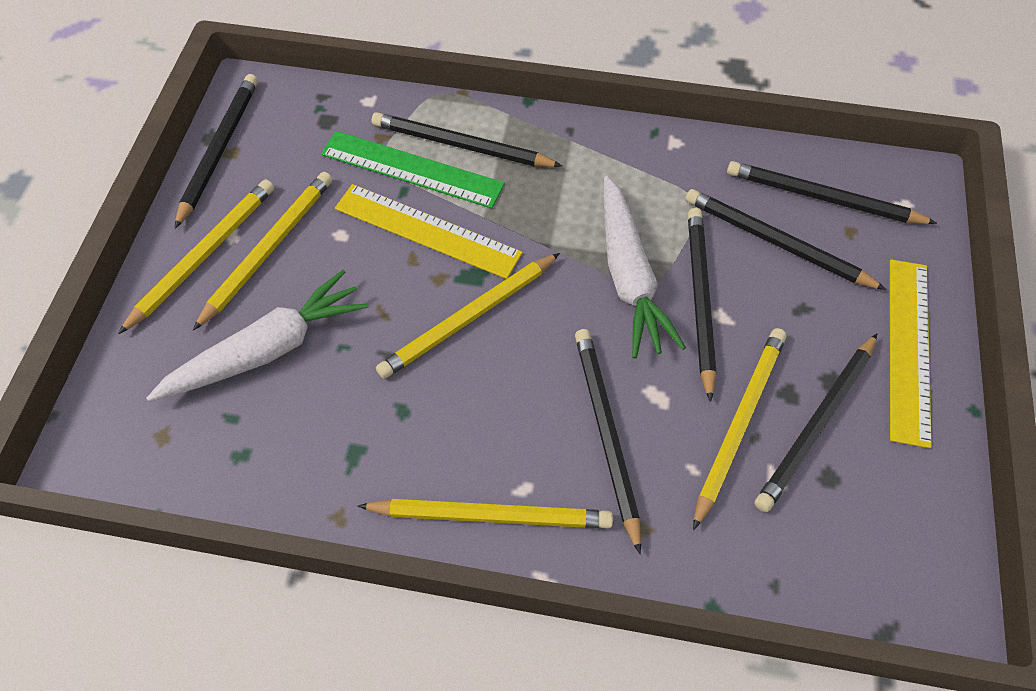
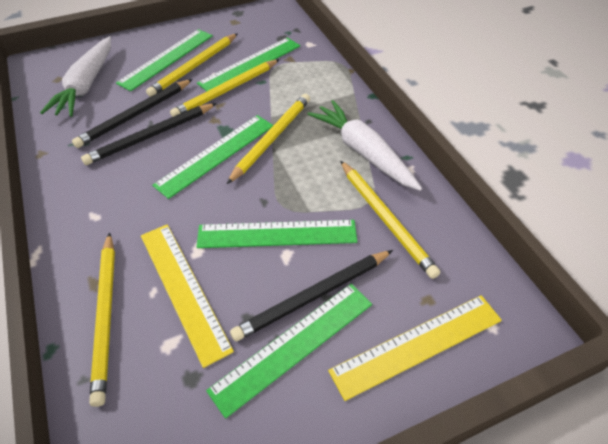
black pencil: [175,74,258,229] [372,112,562,167] [575,329,641,555] [685,189,887,290] [688,208,716,402] [727,161,937,224] [755,334,877,512] = 7 -> [72,79,193,148] [81,103,217,165] [230,250,393,342] = 3
green ruler: [321,131,505,209] = 1 -> [116,29,213,91] [152,115,274,199] [197,37,300,91] [197,220,357,248] [206,283,372,419] = 5

